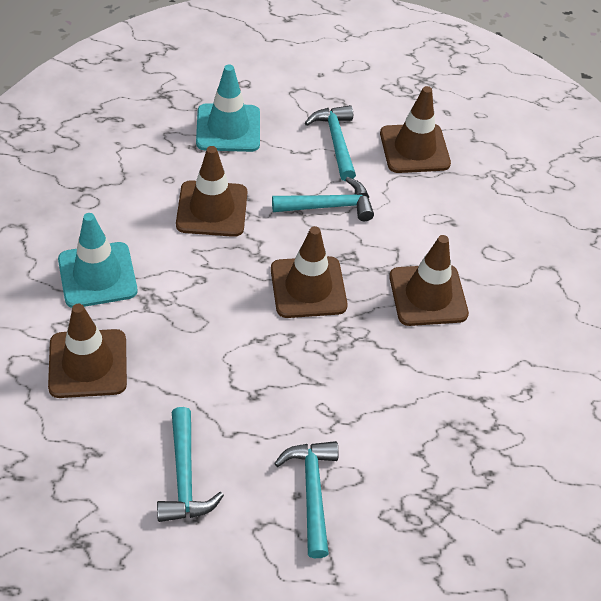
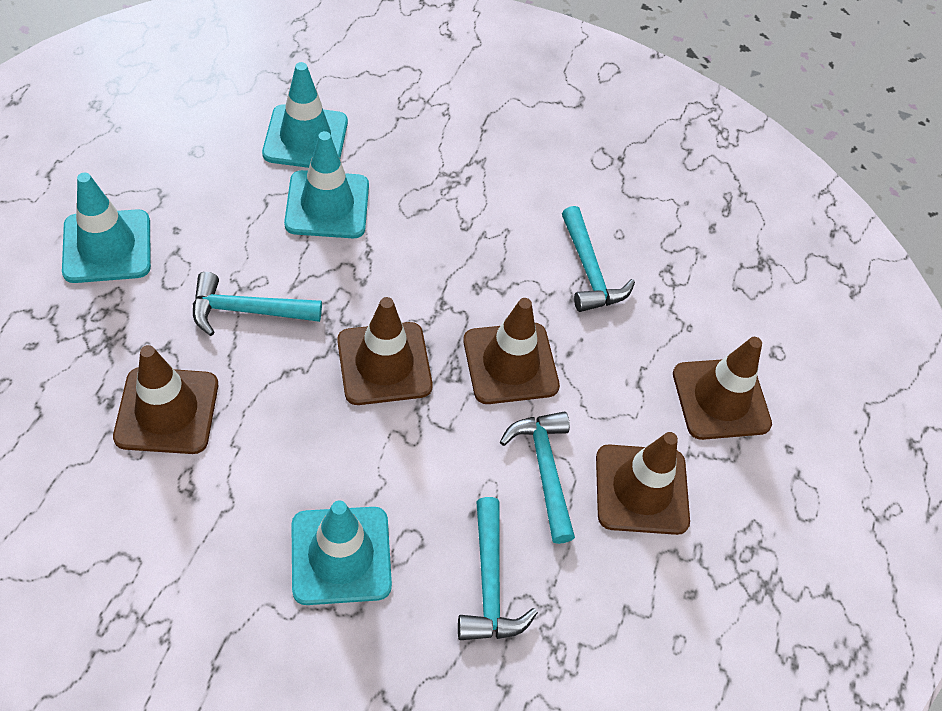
turquoise traffic cone: [58,213,137,308] [196,64,260,152] = 2 -> [62,173,151,283] [262,62,348,168] [284,131,369,238] [291,501,392,605] = 4

